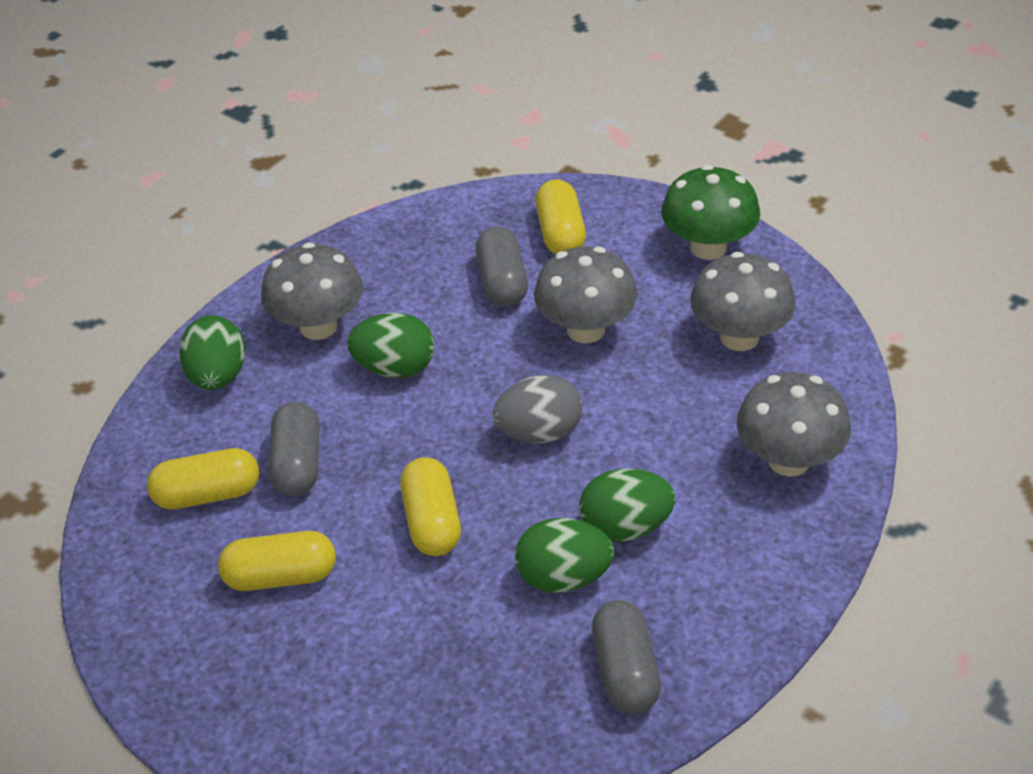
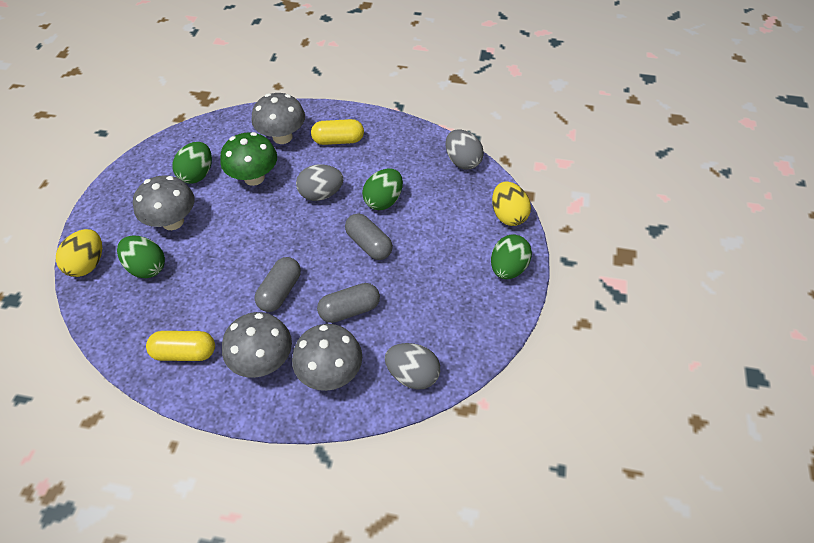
grey egg: [493,375,582,443] = 1 -> [296,164,343,201] [385,343,440,390] [445,129,484,170] = 3
yellow capsule: [147,448,259,510] [218,531,336,591] [400,457,461,556] [535,180,586,254] = 4 -> [146,331,215,361] [311,119,364,145] = 2
yellow egg: none = 0 -> [56,229,102,277] [492,181,531,226] = 2

